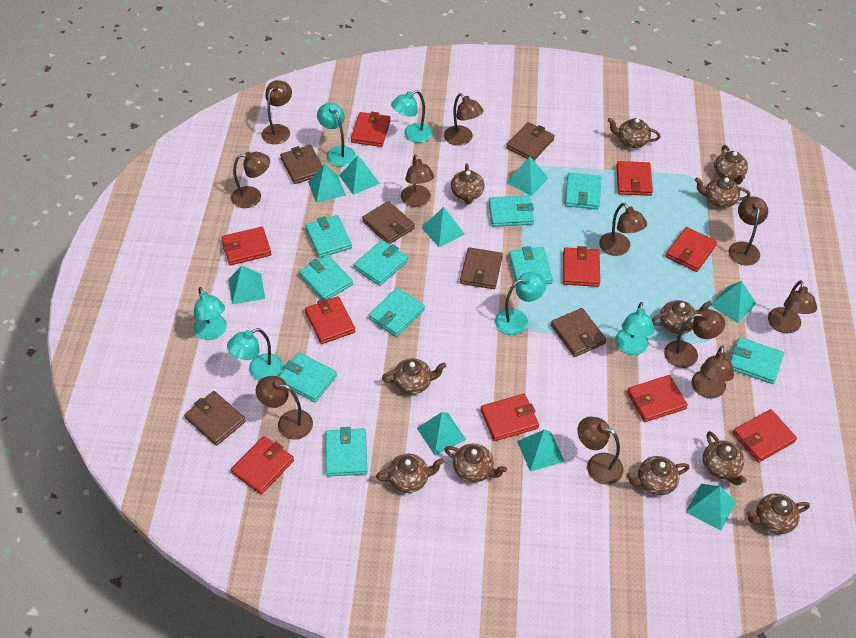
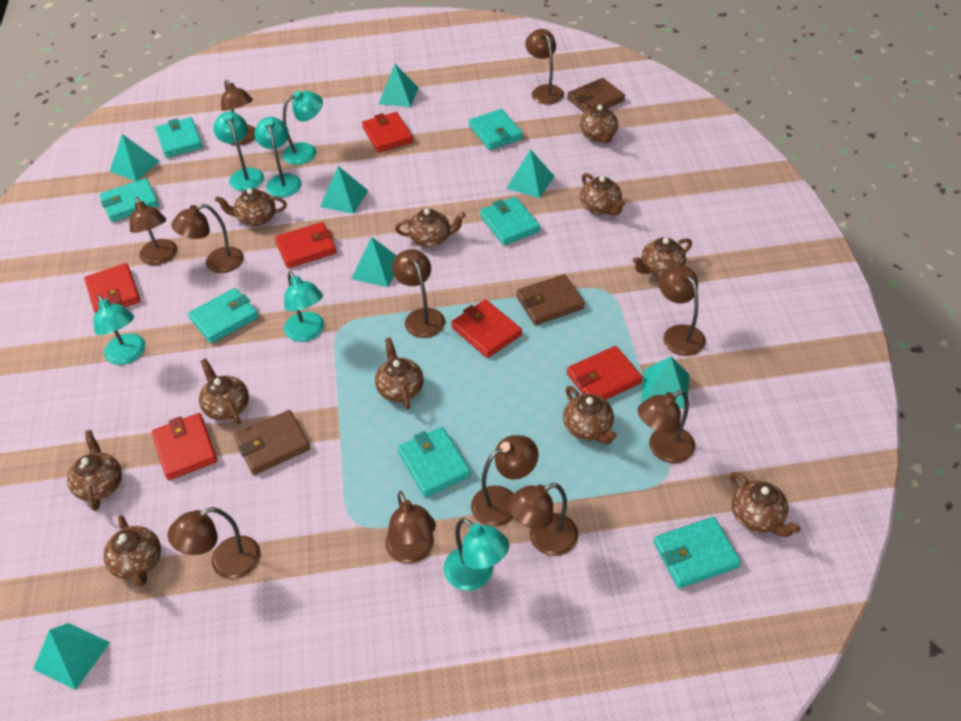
brown wallet: [184,391,246,446] [280,145,322,184] [362,201,415,244] [460,247,503,289] [506,122,555,160] [551,308,606,357] = 6 -> [234,410,310,475] [516,274,585,325] [567,78,625,113] = 3
red wallet: [222,227,271,265] [231,436,294,494] [305,296,355,344] [351,112,391,147] [480,394,539,441] [563,246,600,287] [616,161,653,196] [627,375,688,422] [666,227,717,272] [733,409,797,463] = 10 -> [84,263,140,314] [152,413,217,480] [275,222,337,268] [362,112,413,153] [451,299,522,358] [567,346,642,400] = 6
turquoise pyramid: [229,265,265,304] [308,164,346,203] [339,155,380,195] [417,412,466,455] [421,207,465,247] [506,156,549,196] [517,430,565,472] [686,484,736,531] [711,281,756,323] = 9 -> [34,623,110,690] [110,134,160,181] [320,166,368,214] [351,237,397,287] [379,64,419,107] [506,149,555,198] [641,357,689,409] = 7
turquoise wallet: [278,352,337,402] [299,255,353,300] [305,215,352,258] [325,427,367,477] [354,240,408,286] [369,288,425,337] [489,195,534,227] [509,246,553,284] [565,173,601,210] [730,337,784,384] = 10 -> [100,178,159,222] [155,117,203,158] [188,288,259,344] [398,427,471,497] [469,109,523,150] [480,197,540,245] [654,517,741,588] = 7

